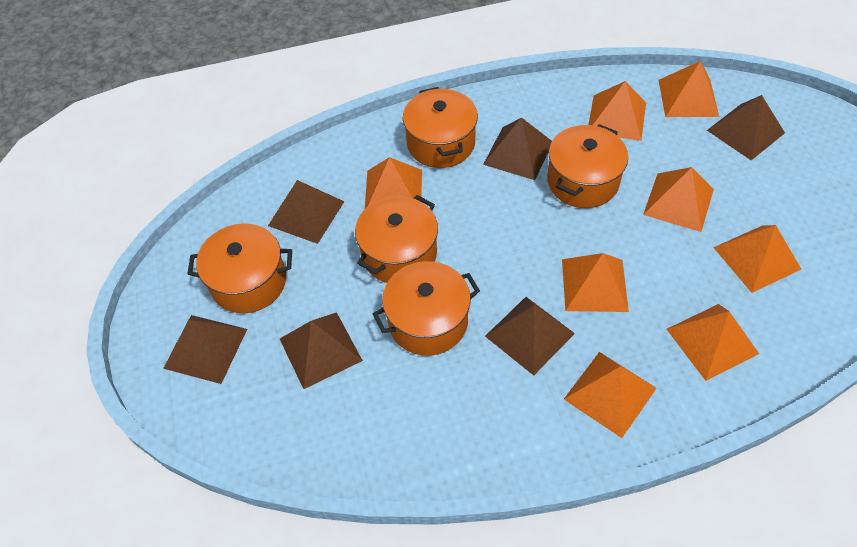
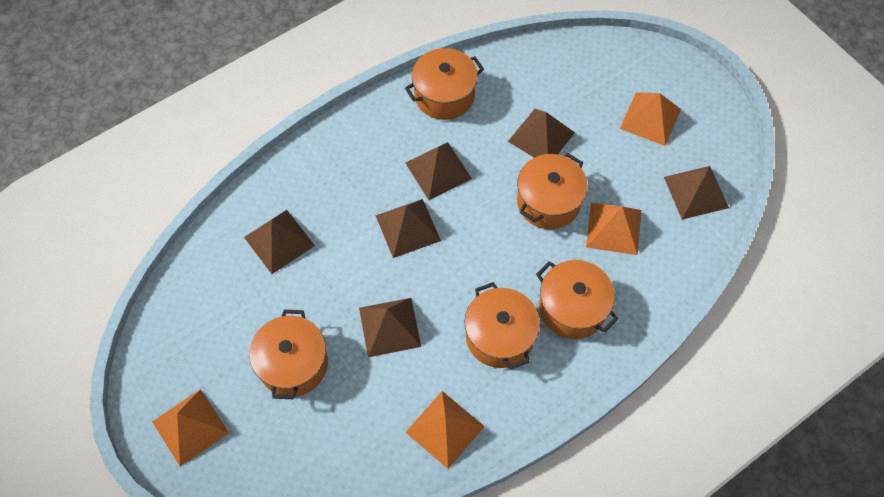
orange pyramid: [365,157,422,209] [562,253,629,312] [564,352,657,438] [588,81,646,141] [643,167,714,232] [658,61,719,117] [667,304,759,381] [713,225,802,293] = 8 -> [152,389,229,467] [406,391,485,469] [586,203,641,255] [620,92,681,146] = 4

